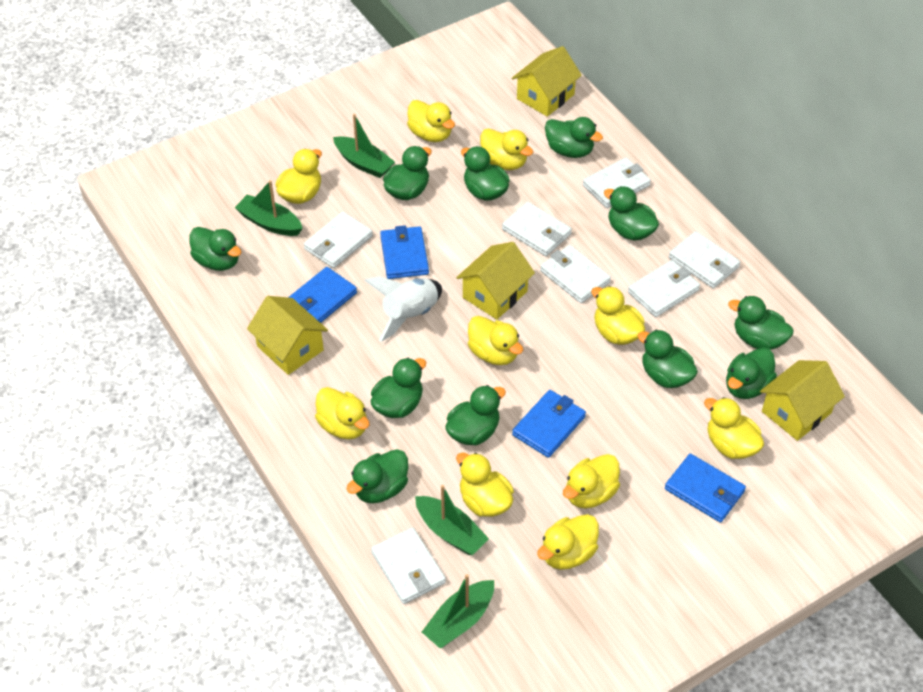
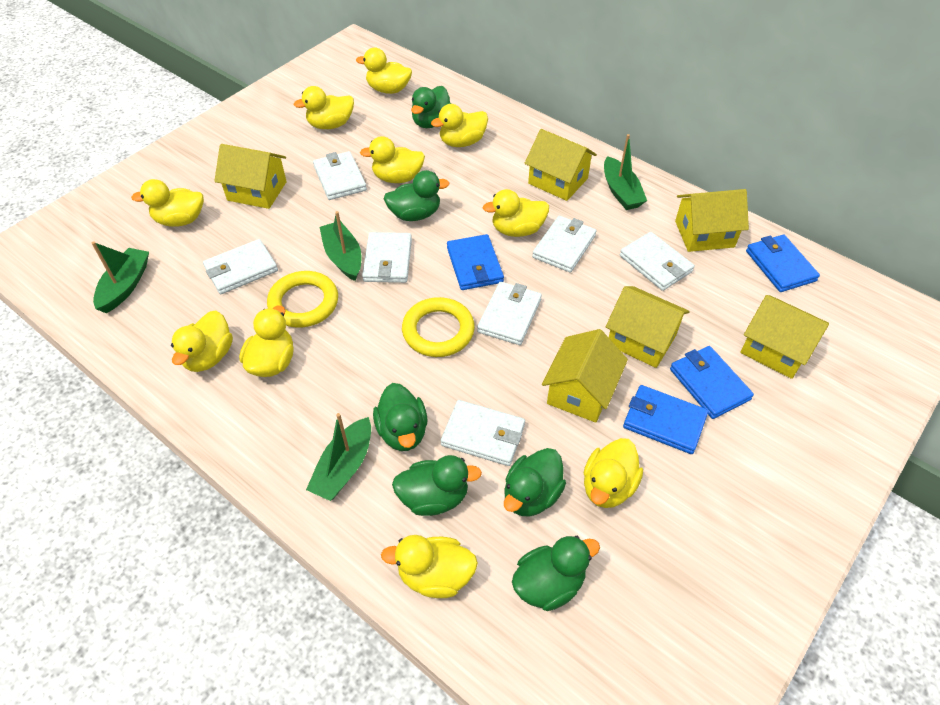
green duck: [189,227,241,271] [347,449,408,503] [371,358,426,418] [383,146,432,200] [446,385,506,445] [461,146,510,201] [545,117,603,158] [604,186,659,241] [638,330,698,388] [726,348,777,399] [728,296,793,350] = 11 -> [373,383,427,451] [384,170,449,221] [392,455,482,516] [411,86,451,128] [504,448,566,516] [512,536,600,611] = 6
white rocket: [364,276,442,342] = 1 -> none = 0
yellow house: [247,296,328,375] [456,242,535,320] [512,46,582,117] [760,360,845,441] = 4 -> [214,144,287,209] [525,129,597,201] [542,329,628,423] [606,286,690,368] [675,189,749,252] [740,295,829,379] = 6
yellow ring: none = 0 -> [267,271,338,328] [402,297,475,357] = 2

